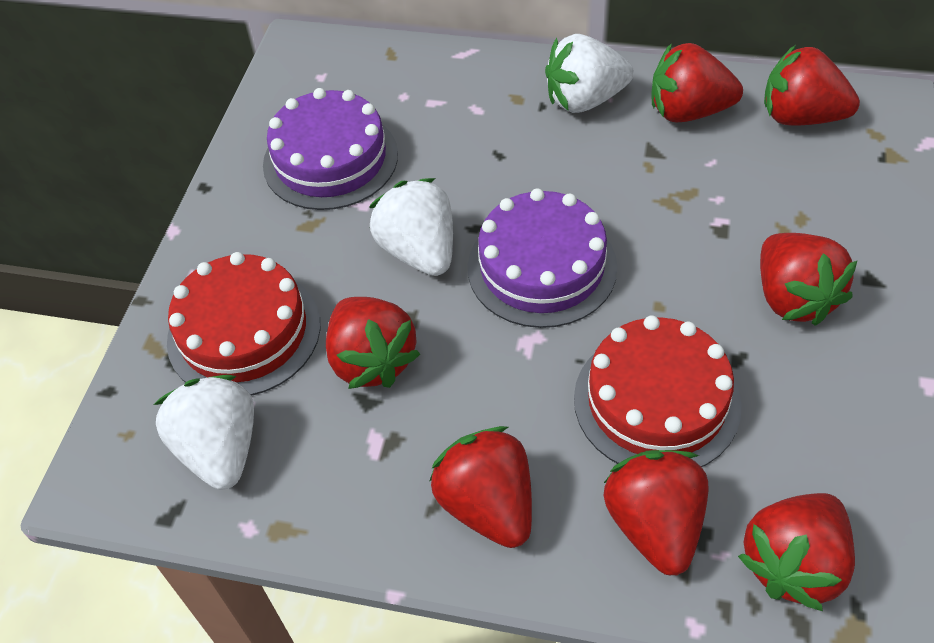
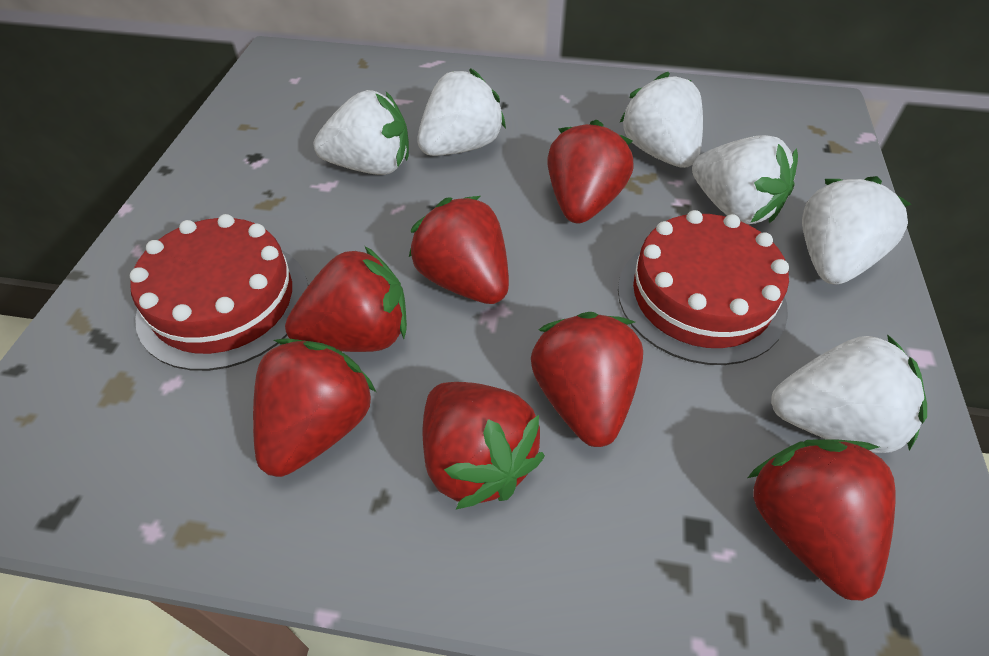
purple cake: [263,88,398,210] [468,188,617,328] = 2 -> none = 0
white strawberry: [154,375,254,490] [369,178,453,276] [545,34,634,113] = 3 -> [314,90,409,175] [417,68,506,156] [619,72,703,168] [692,135,798,224] [771,334,927,453] [802,176,911,285] = 6

